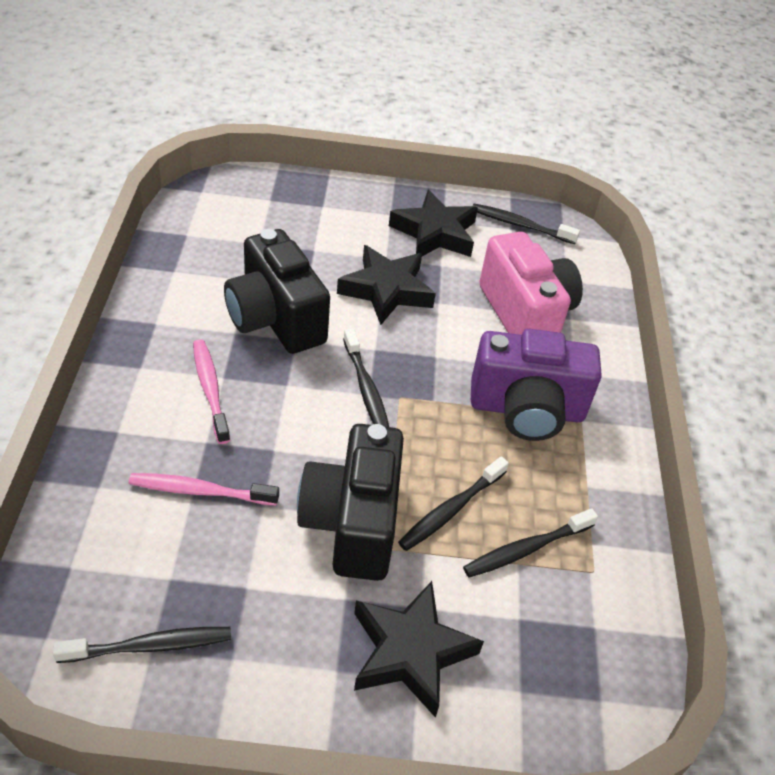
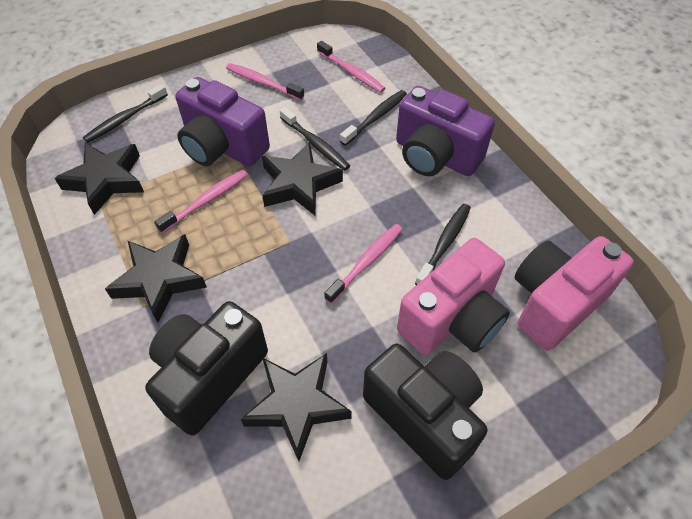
black star: [337,245,436,325] [354,581,484,718] [389,190,478,257] = 3 -> [54,143,144,215] [105,234,207,323] [241,353,352,461] [262,142,343,215] = 4
black toothbrush: [53,627,231,663] [343,328,389,427] [398,456,509,551] [463,508,598,578] [472,204,580,244] = 5 -> [83,84,168,143] [280,107,350,171] [340,90,407,146] [415,204,471,285] = 4
pink camera: [479,232,583,335] = 1 -> [397,238,510,355] [515,236,634,351] = 2
pink toothbrush: [129,473,279,506] [193,339,230,444] = 2 -> [154,170,248,233] [226,63,304,101] [317,41,385,93] [324,224,403,304] = 4
purple camera: [471,329,602,441] = 1 -> [176,77,270,166] [396,86,495,176] = 2

